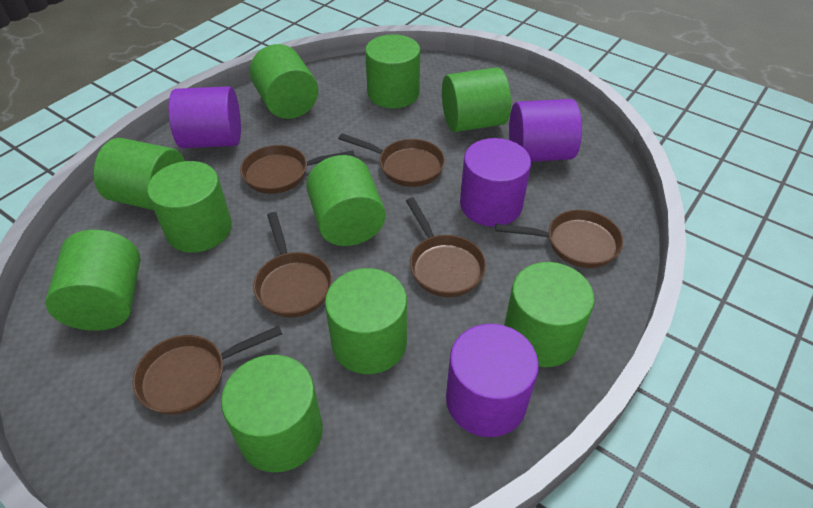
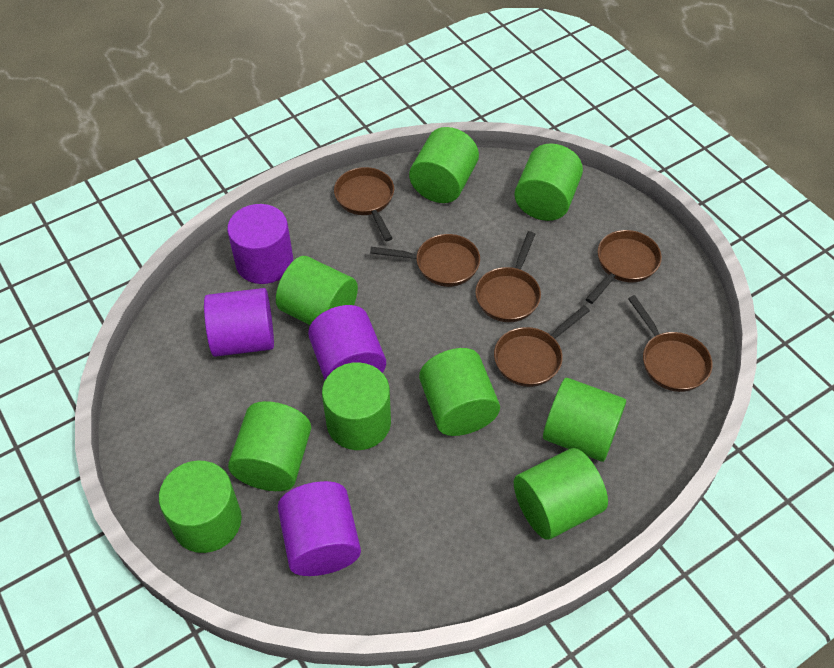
green cylinder: [45,230,140,331] [93,138,185,210] [147,161,232,253] [221,355,323,472] [250,44,318,119] [306,155,386,246] [325,268,407,374] [365,34,420,108] [442,67,511,132] [504,262,594,367] = 10 -> [159,460,242,553] [228,401,311,491] [276,256,358,325] [322,362,391,450] [409,127,479,203] [419,348,500,436] [514,143,583,221] [514,448,608,540] [543,378,626,462] = 9

